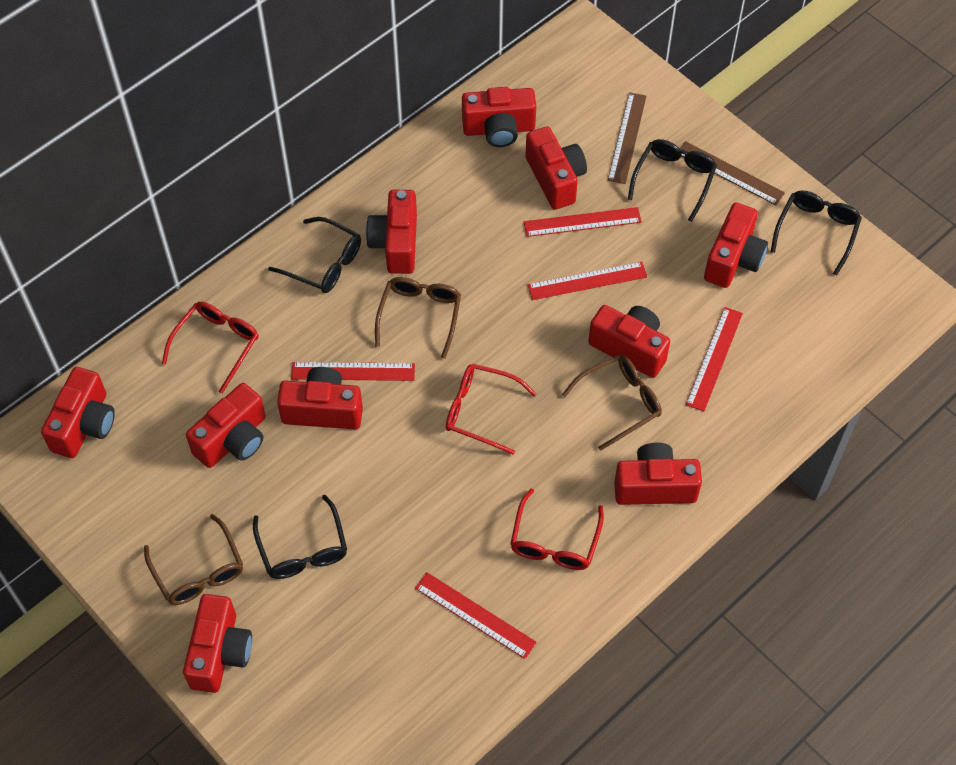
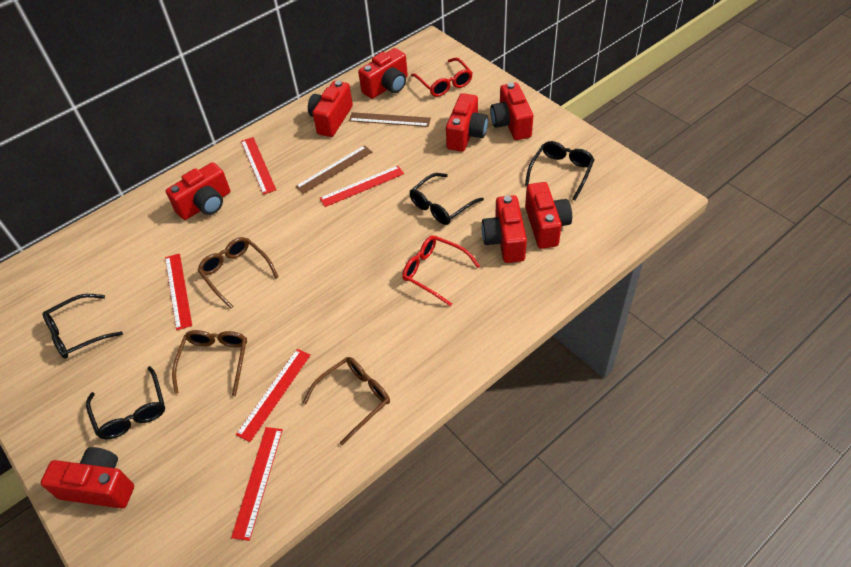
red camera: [41,367,115,458] [183,594,252,693] [186,383,266,468] [277,367,363,429] [366,190,417,274] [462,87,536,147] [525,126,587,210] [588,305,670,378] [614,443,702,505] [704,203,768,288] = 10 -> [41,447,134,509] [166,162,230,220] [308,81,353,137] [358,48,408,99] [446,93,488,152] [482,195,527,263] [490,83,533,140] [525,182,572,249] = 8
red glasses: [162,302,259,394] [446,364,537,455] [510,488,604,570] = 3 -> [402,235,480,306] [411,58,473,97] = 2

